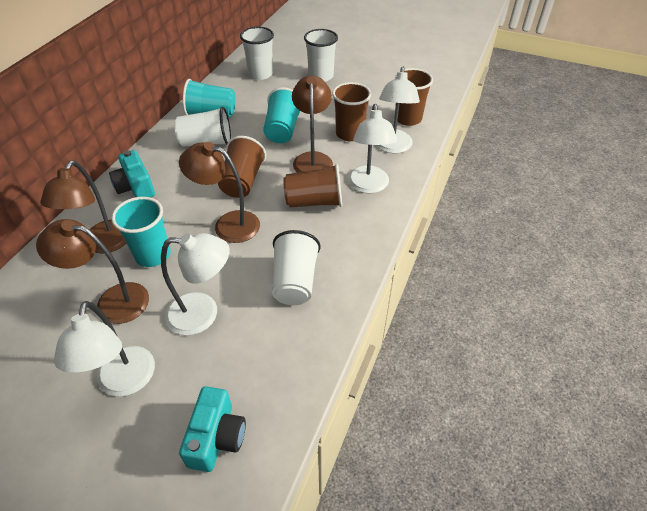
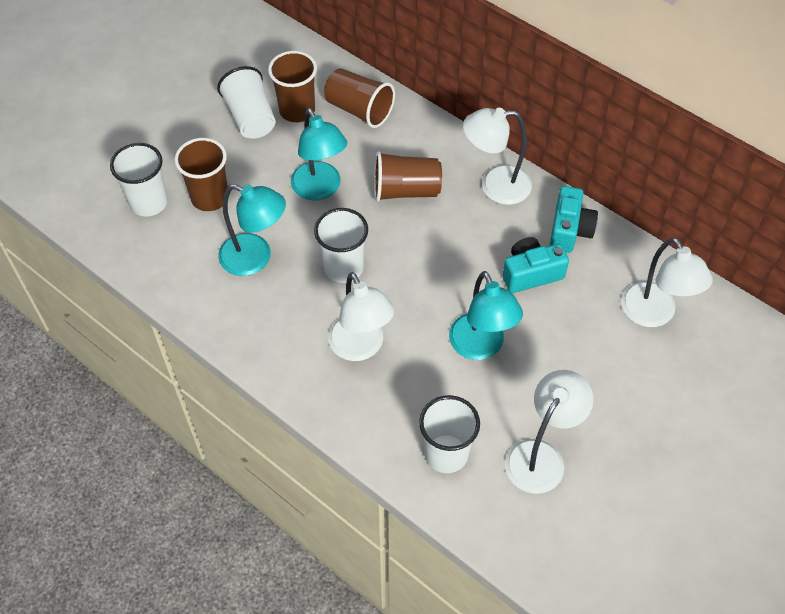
brown lamp: [36,219,149,324] [40,161,126,254] [179,142,260,243] [292,75,333,173] = 4 -> none = 0
turquoise cup: [112,197,171,267] [183,79,236,117] [263,87,301,143] = 3 -> none = 0
turquoise lamp: none = 0 -> [218,184,286,276] [291,108,347,201] [449,271,523,360] = 3

